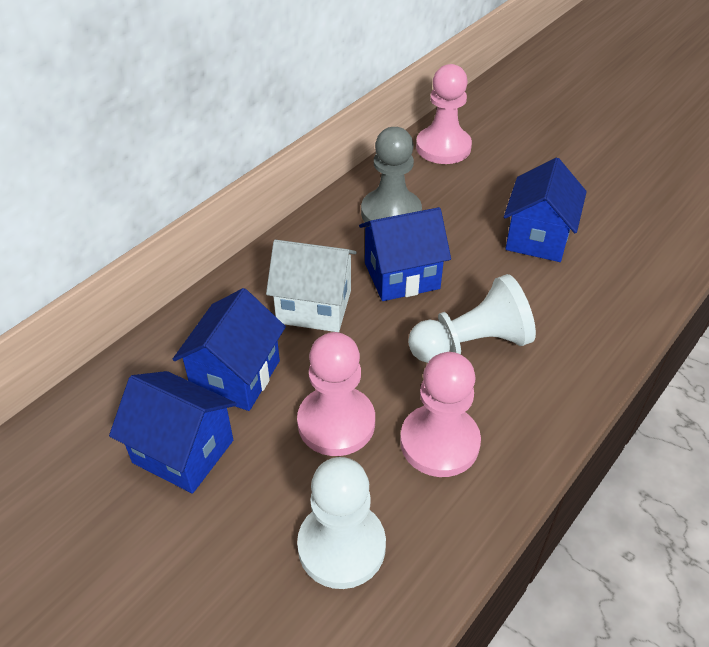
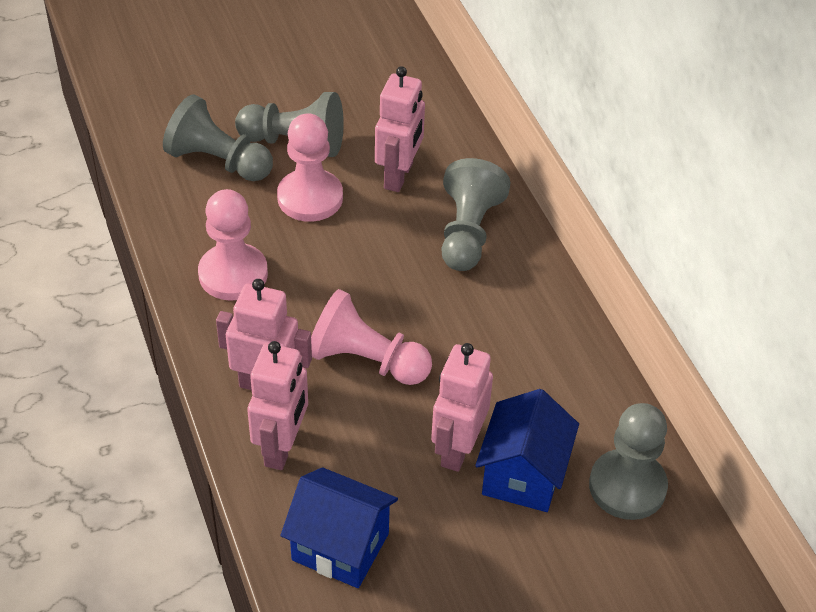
blue house: [109,371,237,494] [173,288,286,411] [359,207,451,301] [504,158,587,262] = 4 -> [281,467,398,588] [475,389,579,512] = 2
grey pawn: [361,127,422,222] = 1 -> [163,94,273,181] [235,92,344,157] [442,158,510,271] [589,403,668,520] = 4
pink robot: none = 0 -> [216,279,312,390] [247,341,308,470] [375,66,425,192] [431,343,493,472] = 4
white house: [266,240,357,332] = 1 -> none = 0
white pawn: [297,457,386,589] [408,274,536,363] = 2 -> none = 0

